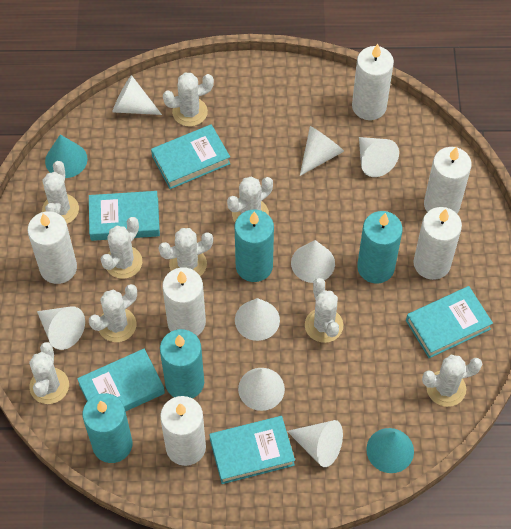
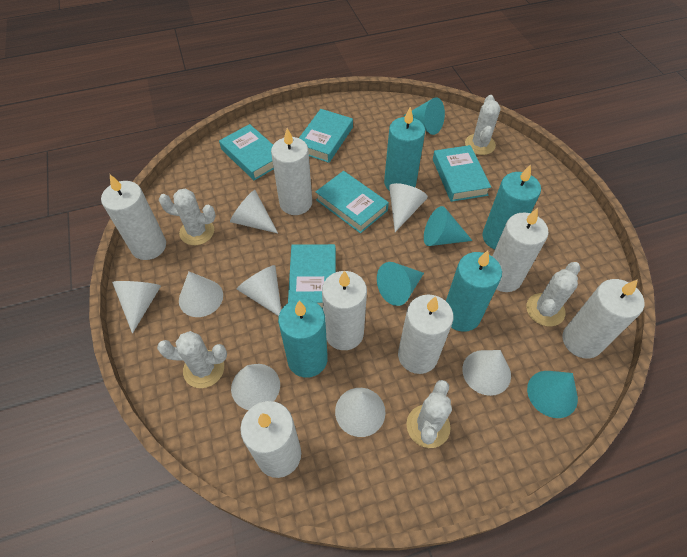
turquoise cone: [45,135,88,178] [366,428,414,473] = 2 -> [377,262,424,306] [404,97,445,135] [424,206,473,246] [527,371,578,418] = 4
white cactus: [29,342,69,404] [42,161,79,224] [89,284,137,342] [100,217,142,279] [159,228,213,276] [163,73,214,126] [227,176,273,222] [305,278,343,343] [422,355,482,407] = 9 -> [157,331,227,388] [159,189,216,245] [406,380,452,448] [465,95,501,155] [526,262,580,326] = 5
white candle: [27,211,77,284] [160,396,206,466] [162,267,206,336] [352,44,394,120] [413,207,462,280] [424,147,472,214] = 6 -> [101,175,166,260] [240,401,301,478] [271,128,312,215] [322,270,367,350] [398,294,453,374] [492,208,549,292] [562,279,645,358] = 7

